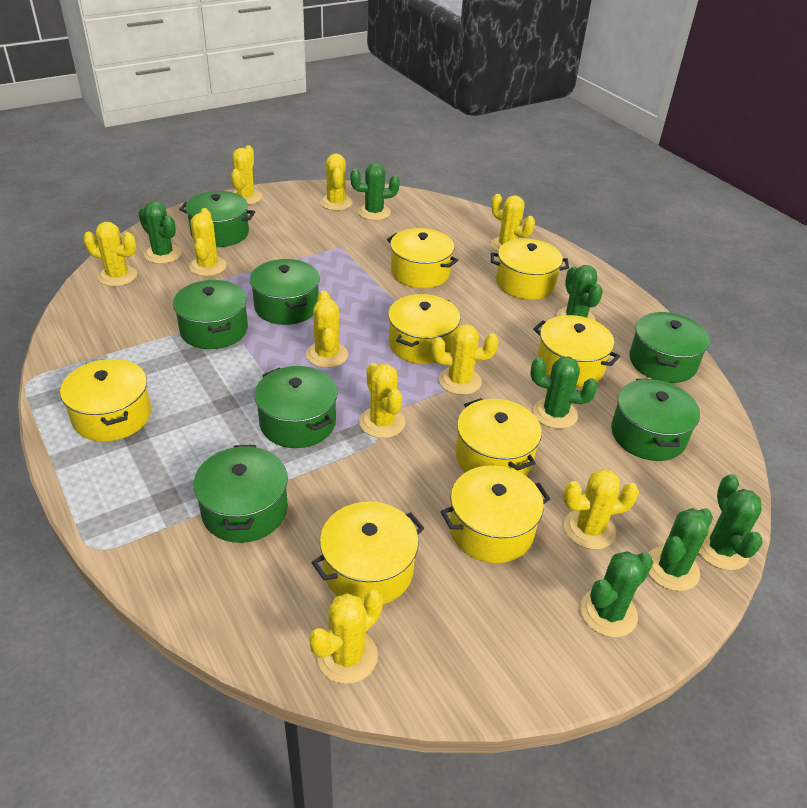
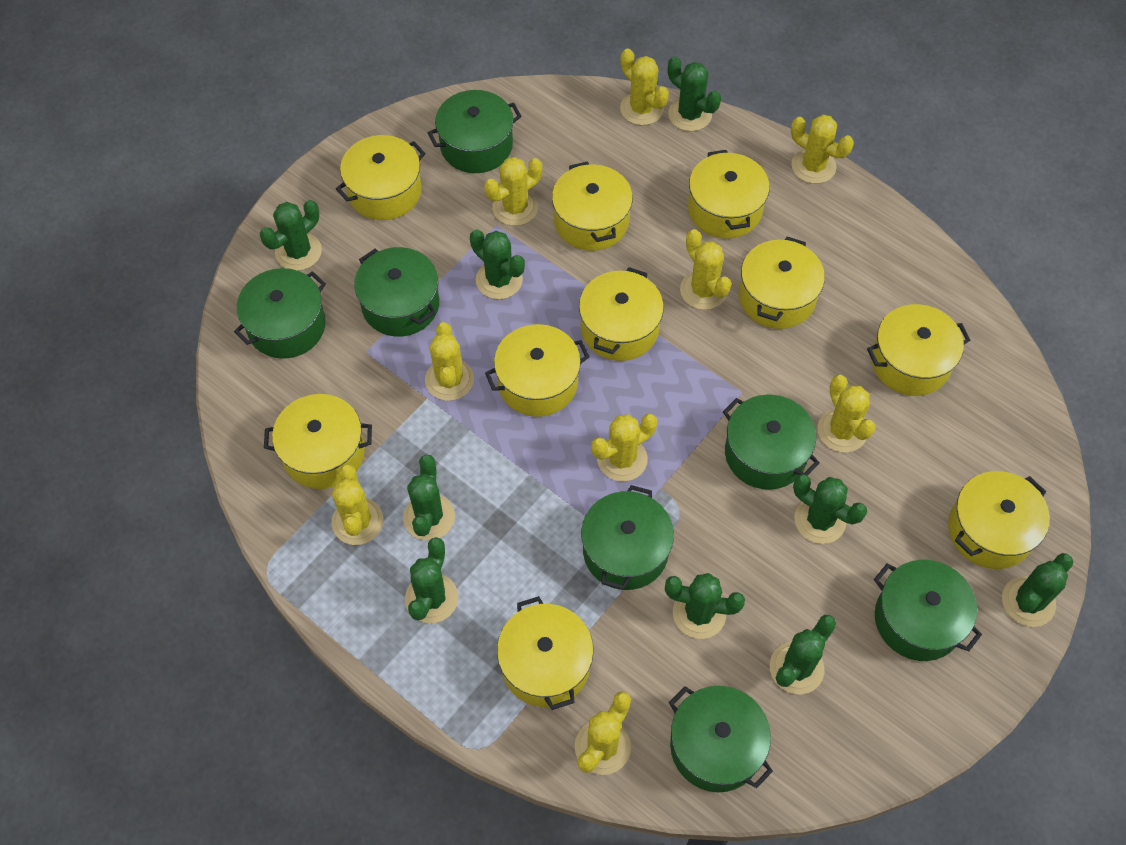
green cactus: [138,201,182,264] [350,163,400,220] [530,357,598,429] [556,265,603,320] [580,551,653,637] [648,508,713,591] [699,474,763,570] = 7 -> [260,200,322,271] [403,455,455,540] [405,537,458,623] [470,230,525,299] [665,573,745,639] [668,56,721,131] [770,615,836,695] [793,474,867,544] [1002,553,1073,627] = 9
yellow cactus: [83,222,137,287] [189,208,227,276] [231,145,262,205] [306,291,348,368] [309,590,383,684] [320,153,353,211] [359,363,405,438] [432,324,498,395] [491,194,535,252] [563,469,639,550] = 10 -> [331,464,383,545] [425,322,474,401] [484,157,542,226] [575,691,631,775] [591,414,657,481] [620,49,669,125] [680,229,732,310] [791,115,854,184] [818,375,875,453] = 9
yellow pot: [60,359,151,442] [311,502,424,605] [387,228,458,288] [388,294,460,364] [441,465,550,563] [456,398,542,476] [491,239,569,300] [533,315,620,387] = 8 -> [264,394,372,489] [336,135,425,220] [485,324,589,417] [497,596,594,710] [552,161,633,251] [579,267,664,361] [688,150,770,239] [739,237,825,329] [867,304,970,396] [948,471,1050,569] = 10

